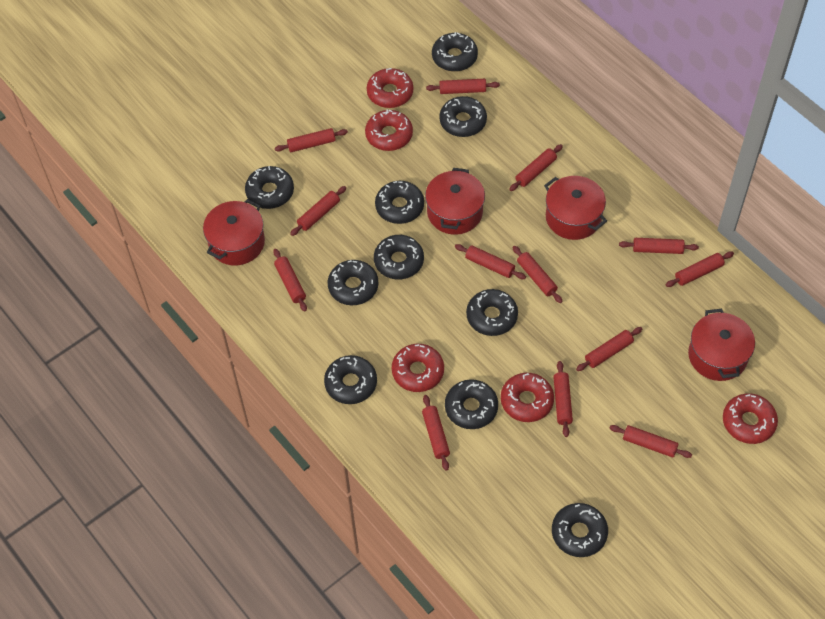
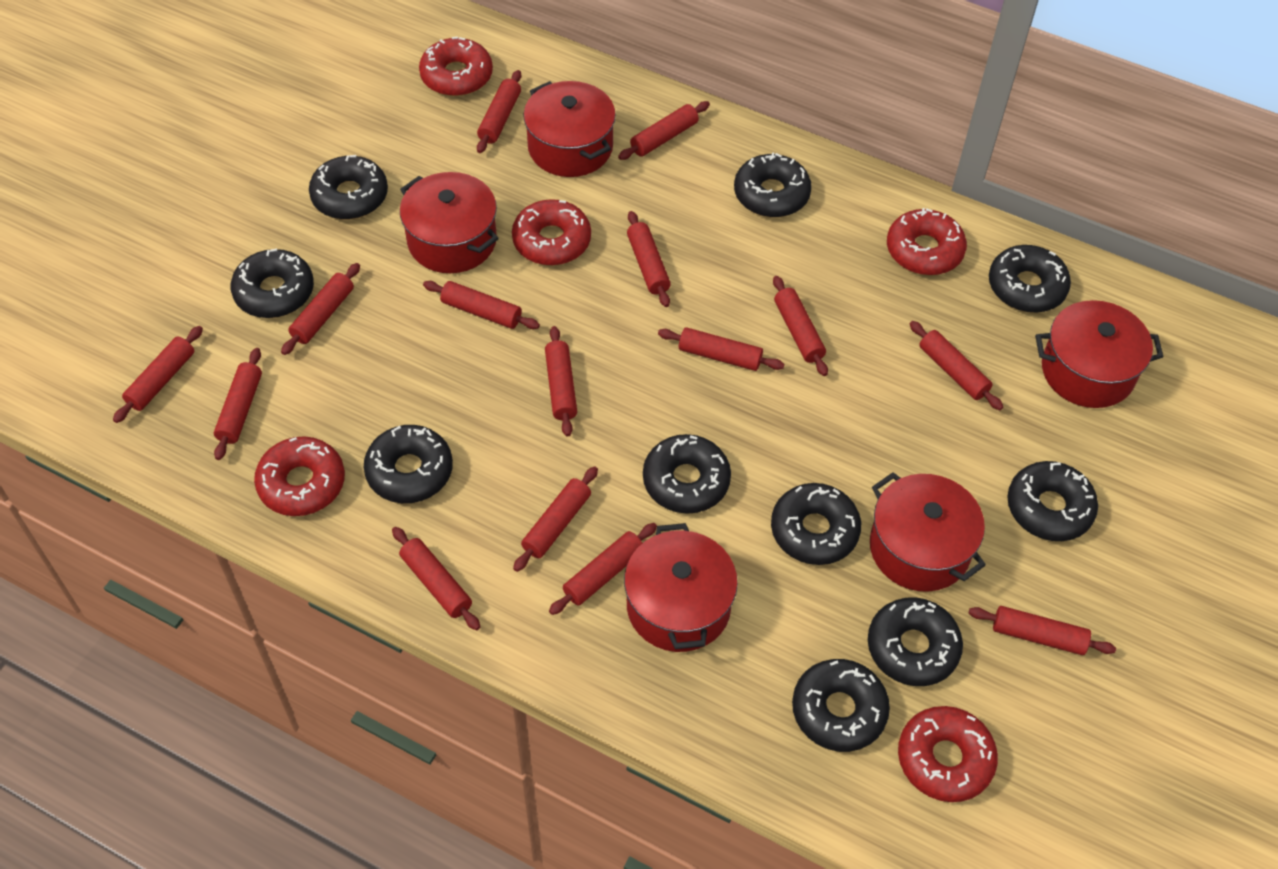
red pot: [203,199,265,266] [425,168,485,235] [544,176,607,240] [688,309,755,381] = 4 -> [400,172,499,273] [523,81,616,177] [624,523,738,652] [870,472,986,592] [1035,300,1164,408] = 5
red rolling pin: [273,249,307,312] [275,128,348,152] [290,186,346,236] [422,395,450,471] [426,79,500,94] [455,244,526,279] [509,144,563,191] [513,246,563,303] [553,361,573,437] [576,327,642,371] [610,425,692,458] [619,238,699,254] [666,252,734,287] = 13 -> [113,326,203,423] [214,348,262,460] [281,263,360,355] [392,527,480,630] [423,281,540,329] [477,70,521,153] [513,466,598,572] [545,326,577,437] [549,523,657,615] [618,101,710,160] [627,211,671,307] [658,327,784,371] [773,276,828,376] [910,321,1003,410] [968,606,1116,655] = 15

